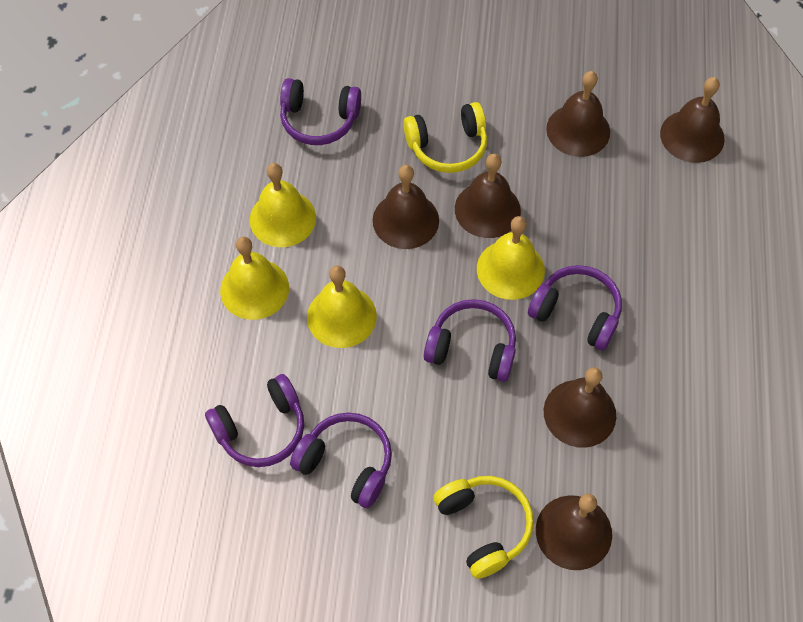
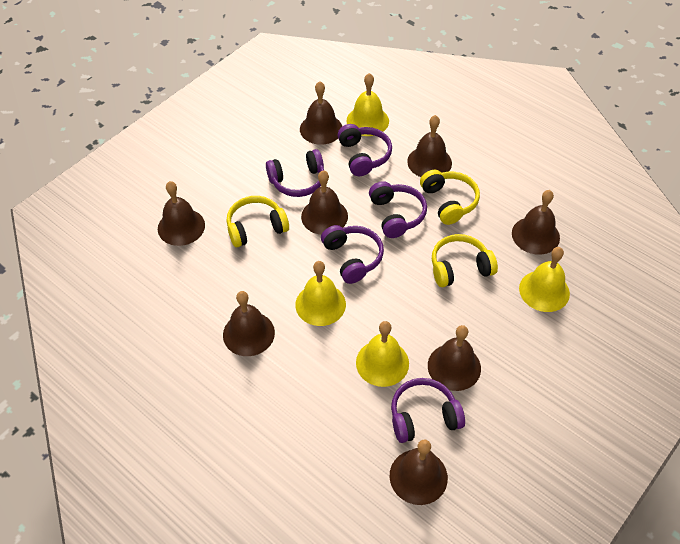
brown bell: [373,165,439,249] [455,154,521,238] [536,494,612,570] [544,367,616,448] [546,71,610,157] [660,77,725,163] = 6 -> [158,181,205,246] [223,291,275,356] [300,81,342,145] [301,170,348,235] [390,439,448,505] [407,115,452,177] [428,325,481,391] [512,190,560,255] = 8
yellow headphones: [403,102,487,173] [433,476,534,579] = 2 -> [227,196,289,247] [420,170,480,225] [432,234,498,287] = 3

